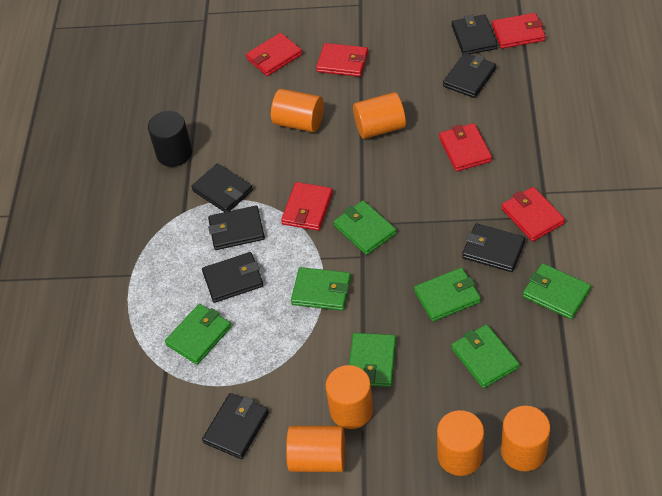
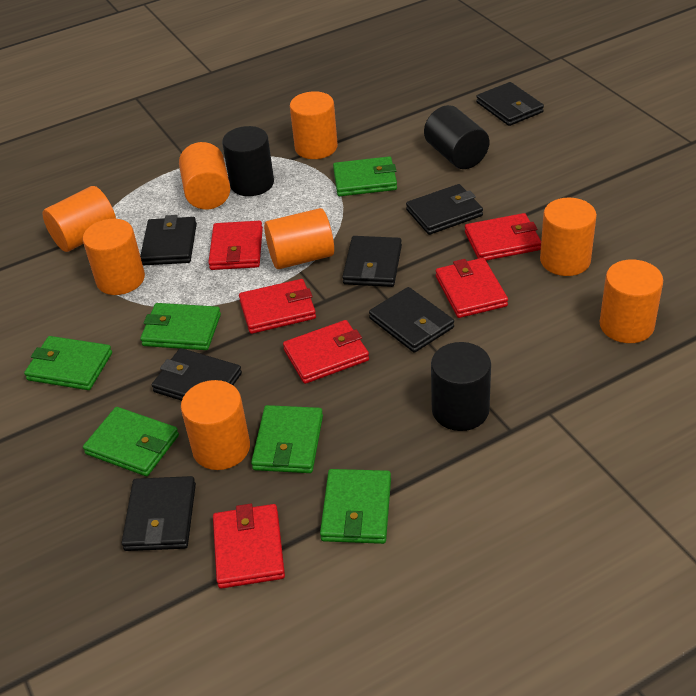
black cylinder: [148,111,192,167] = 1 -> [222,126,274,196] [424,105,490,169] [431,342,491,431] = 3
green wallet: [165,304,232,365] [291,267,351,311] [333,200,396,255] [349,333,396,387] [414,268,481,322] [451,324,519,388] [523,263,591,319] = 7 -> [24,336,112,390] [83,407,179,476] [140,303,221,350] [251,405,323,473] [320,469,391,544] [333,156,397,196] = 6
orange cylinder: [271,89,324,132] [286,426,345,472] [325,365,373,429] [353,92,406,139] [437,410,484,476] [501,406,550,471] = 6 -> [43,186,116,252] [83,219,145,295] [179,142,230,209] [181,380,250,470] [264,208,334,269] [290,91,338,159] [540,198,597,276] [600,259,663,343] = 8

